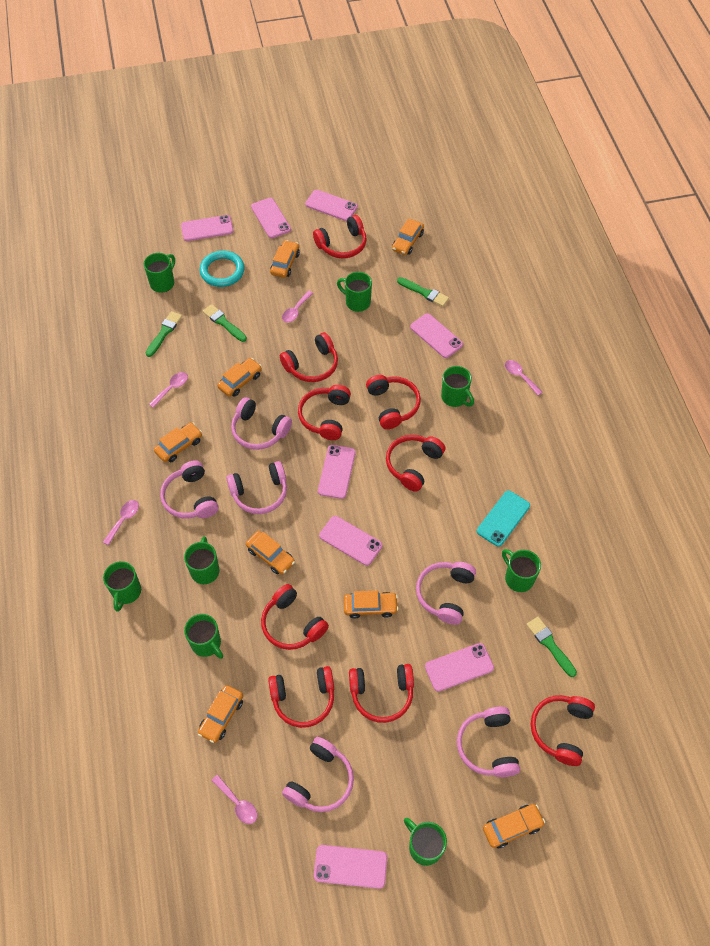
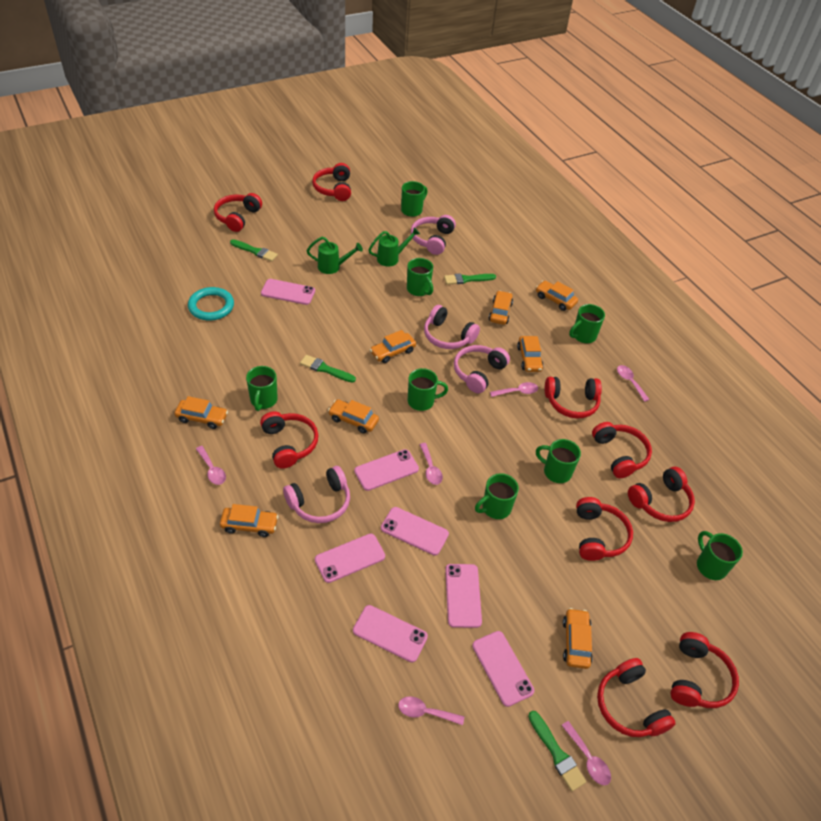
green watering can: none = 0 -> [307,237,363,274] [368,227,420,267] = 2
pink headphones: [160,460,219,518] [226,461,287,514] [231,397,292,450] [282,737,354,812] [416,562,476,625] [457,707,520,777] = 6 -> [283,466,350,523] [411,215,456,255] [424,305,480,349] [454,345,510,393] = 4
pink phone: [181,215,233,241] [251,198,291,238] [305,190,358,221] [314,845,387,889] [318,445,356,499] [319,516,383,566] [410,313,463,358] [425,643,494,692] = 8 -> [261,279,315,305] [315,534,385,583] [353,605,428,663] [354,449,419,491] [381,507,449,556] [445,564,482,628] [472,631,535,707] = 7
pink spoon: [103,500,139,545] [149,372,188,408] [211,775,257,824] [282,291,313,323] [505,360,542,395] = 5 -> [196,446,226,485] [398,696,464,725] [419,443,443,485] [490,382,538,397] [561,721,611,785] [617,365,650,402] = 6
turquoise phone: [477,491,530,547] = 1 -> none = 0

